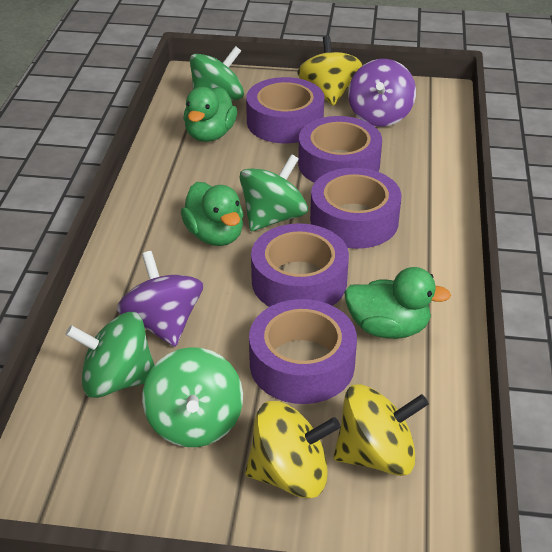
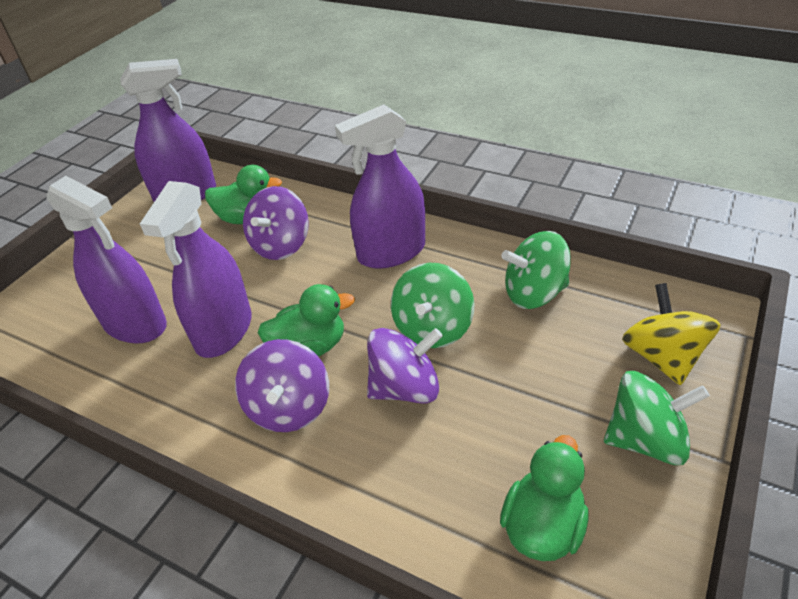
green spinning top: [65,312,154,398] [142,347,243,447] [190,46,244,101] [239,154,308,231] = 4 -> [391,263,475,348] [501,231,571,309] [604,371,710,465] = 3
purple spinning top: [117,251,203,347] [348,59,416,126] = 2 -> [235,339,329,432] [243,186,309,260] [367,328,443,403] = 3
purple spray bottle: none = 0 -> [47,176,167,344] [121,59,216,202] [140,181,252,358] [335,104,425,269] = 4
purple tape: [246,77,324,144] [249,299,357,404] [251,223,349,307] [298,116,382,183] [310,168,401,249] = 5 -> none = 0
yellow spinning top: [245,401,340,499] [298,36,362,106] [333,384,429,476] = 3 -> [622,283,721,385] = 1

